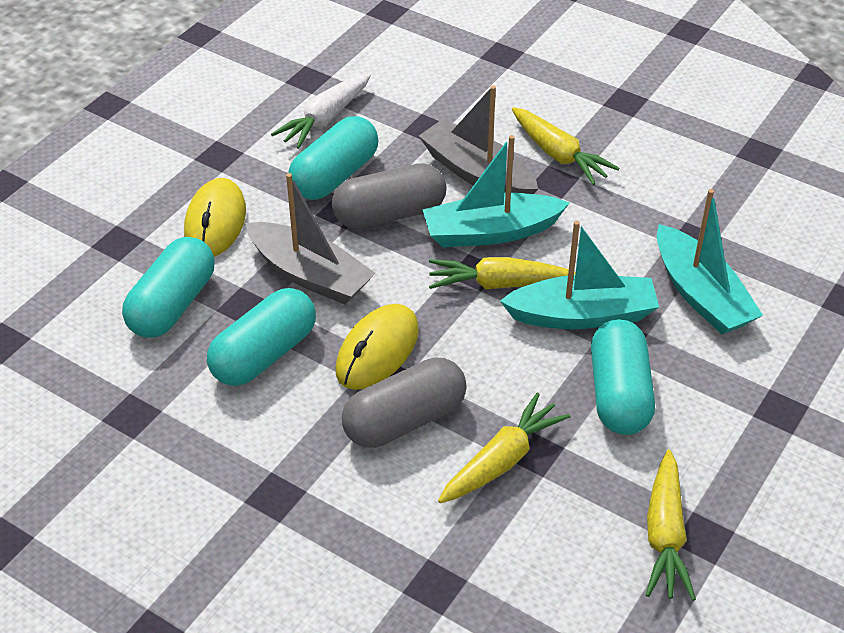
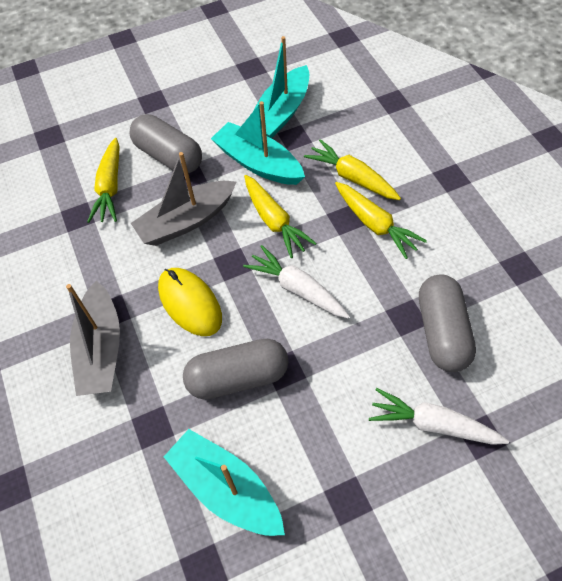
grey capsule: [332,163,446,229] [342,358,467,448] = 2 -> [129,114,202,174] [183,339,288,399] [419,275,476,372] = 3
turquoise capsule: [122,237,215,338] [207,288,316,386] [288,116,379,200] [591,319,655,435] = 4 -> none = 0
white carrot: [271,74,371,149] = 1 -> [243,245,350,318] [369,388,509,445] = 2
yellow mouse: [184,178,246,257] [336,304,419,390] = 2 -> [158,268,222,336] = 1

